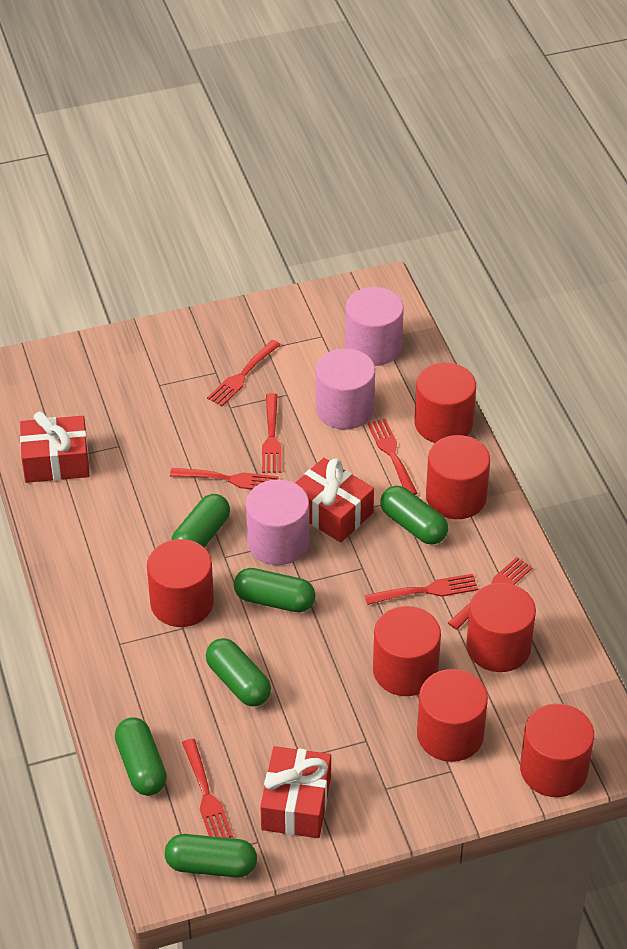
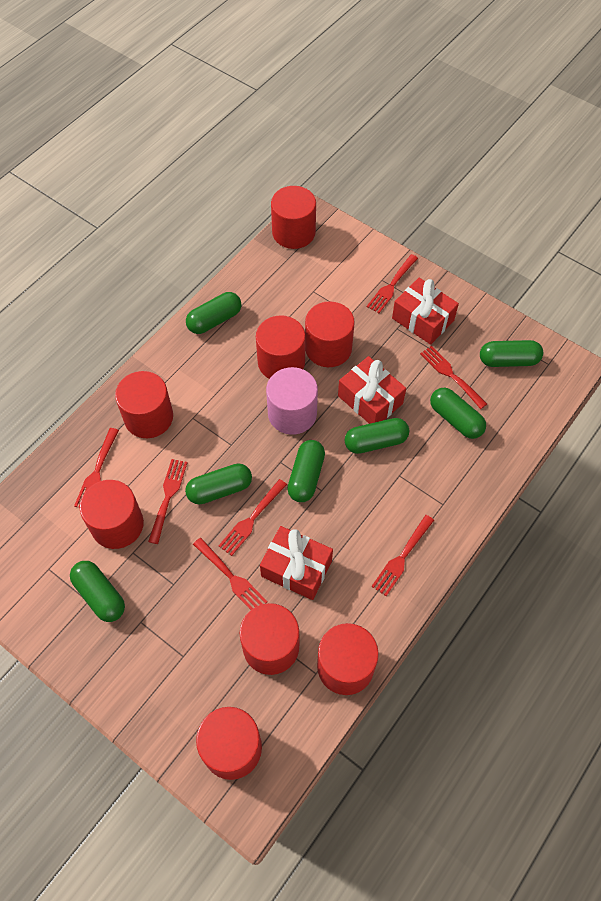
green capsule: [115,717,167,796] [165,834,257,878] [171,494,230,548] [206,638,271,706] [234,568,316,612] [380,486,448,545] = 6 -> [70,561,125,622] [185,464,252,505] [186,292,242,334] [287,440,325,502] [344,418,409,454] [430,387,486,439] [480,340,543,367] = 7
pink cylinder: [246,479,309,565] [316,348,375,430] [345,287,404,366] = 3 -> [266,367,318,435] = 1
red cylinder: [147,539,214,627] [373,606,441,696] [414,363,476,443] [417,669,488,762] [426,435,490,519] [466,583,536,672] [520,704,594,797] = 7 -> [80,480,144,549] [115,371,173,438] [196,707,262,780] [240,603,299,675] [256,315,305,379] [271,186,316,249] [305,301,355,367] [317,623,379,695] = 8

